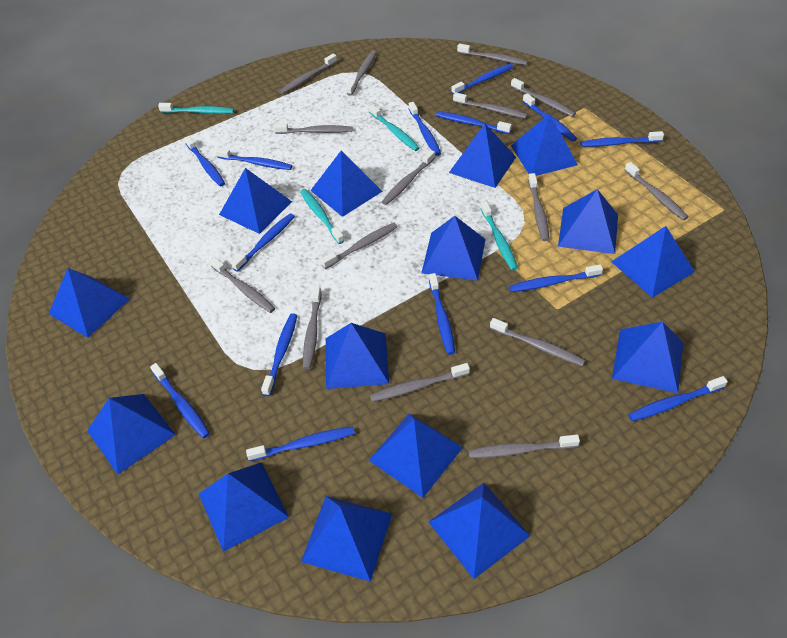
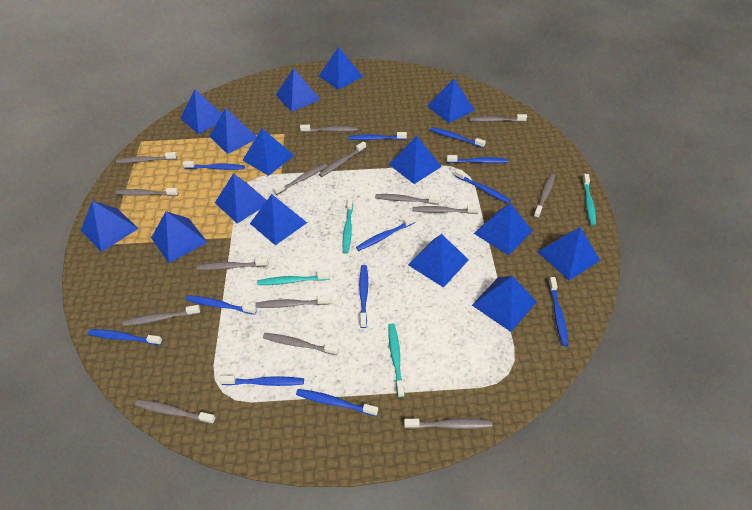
blue toothbrush: [150,363,210,438] [184,136,225,187] [215,148,292,170] [231,213,295,272] [246,427,355,461] [261,313,297,396] [409,102,441,156] [429,273,455,355] [436,111,512,134] [451,64,513,95] [509,264,603,292] [523,93,577,142] [580,131,664,147] [628,376,728,421] = 14 -> [88,329,163,345] [183,161,245,170] [186,295,257,315] [220,376,304,386] [296,389,378,416] [348,132,407,140] [356,215,416,251] [359,265,368,328] [430,127,486,148] [447,155,508,163] [455,169,511,204] [548,277,569,346] = 12

